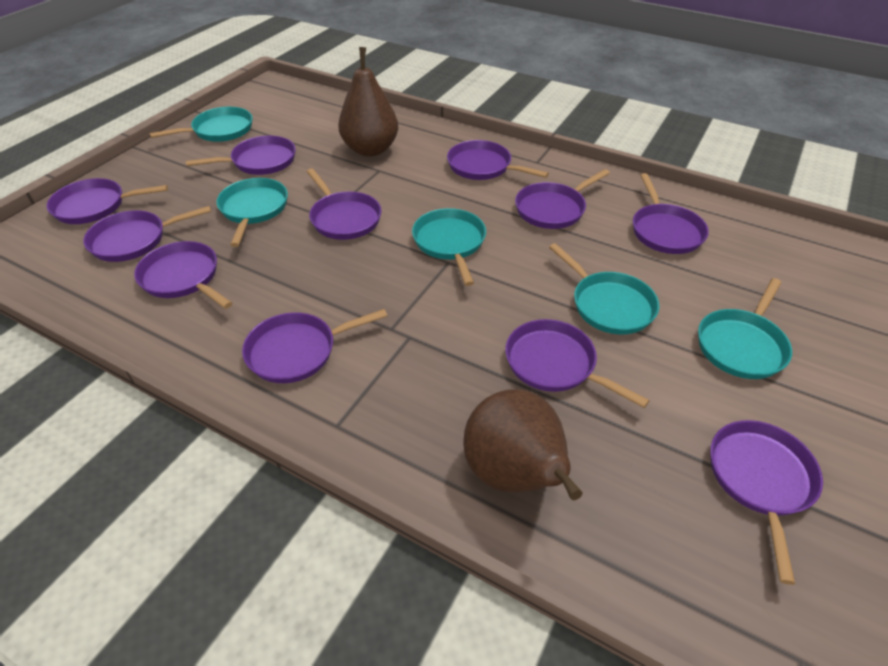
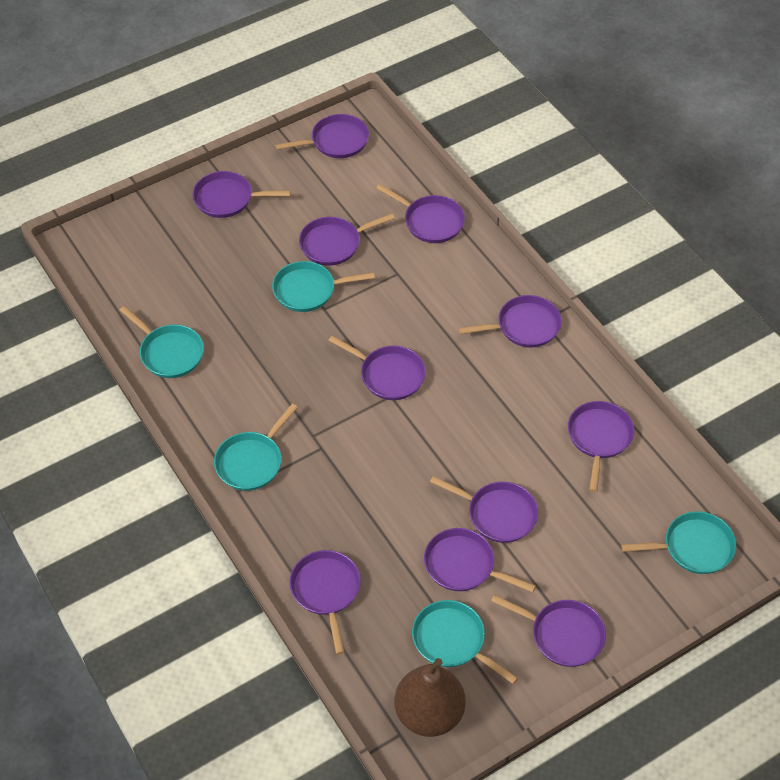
brown pear: [338,47,398,157] [463,389,583,500] = 2 -> [394,658,466,737] = 1

